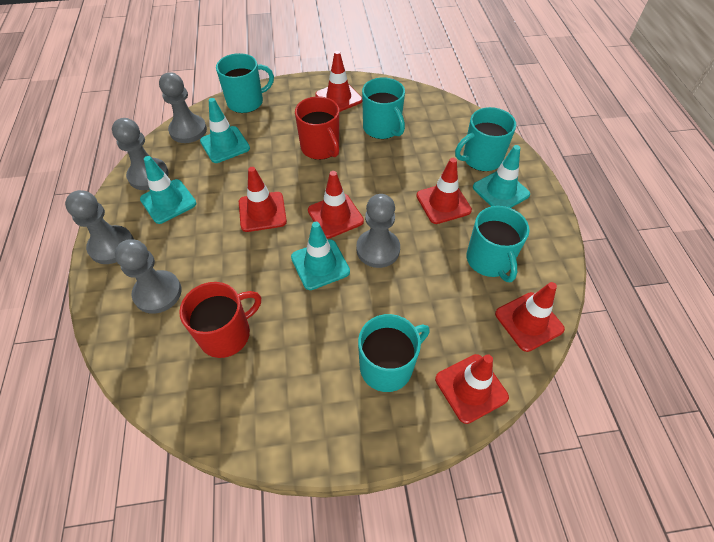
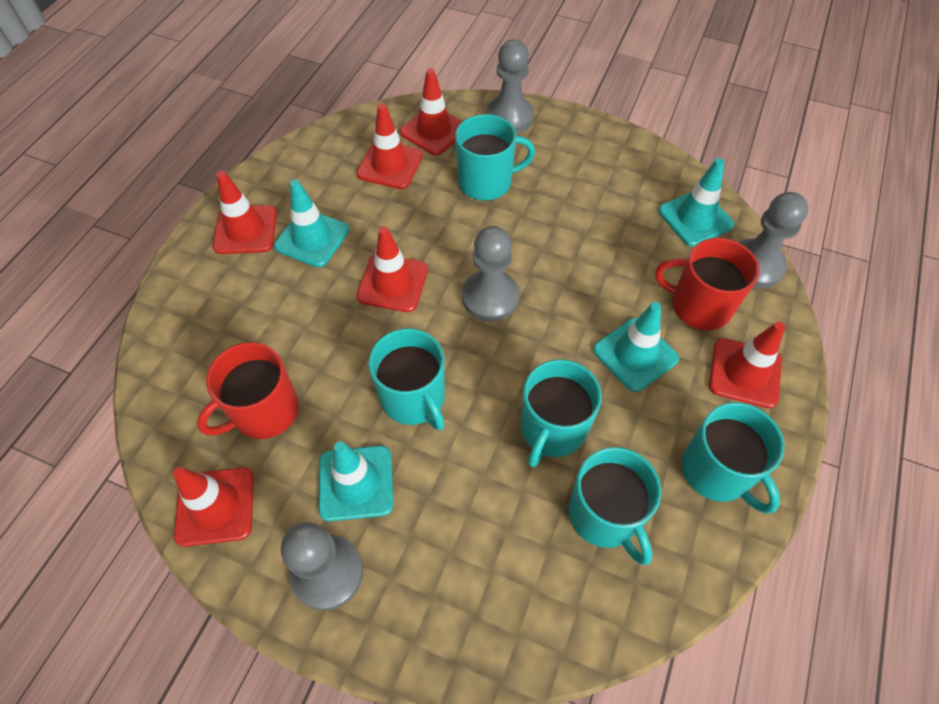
grey pawn: [65,190,134,264] [112,118,169,190] [115,239,182,314] [159,72,207,143] [356,194,400,268] = 5 -> [281,522,363,610] [462,226,519,322] [486,40,534,133] [738,192,809,288] = 4

